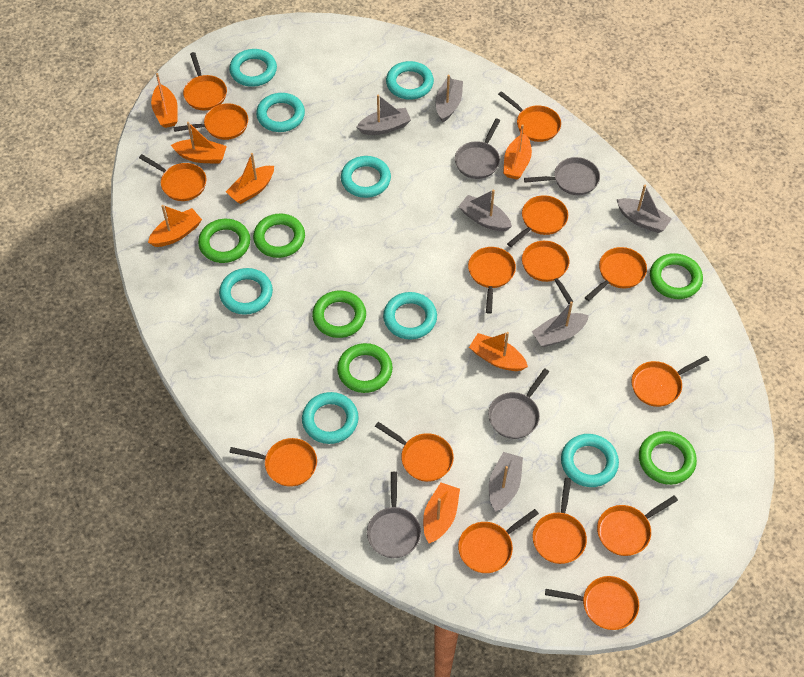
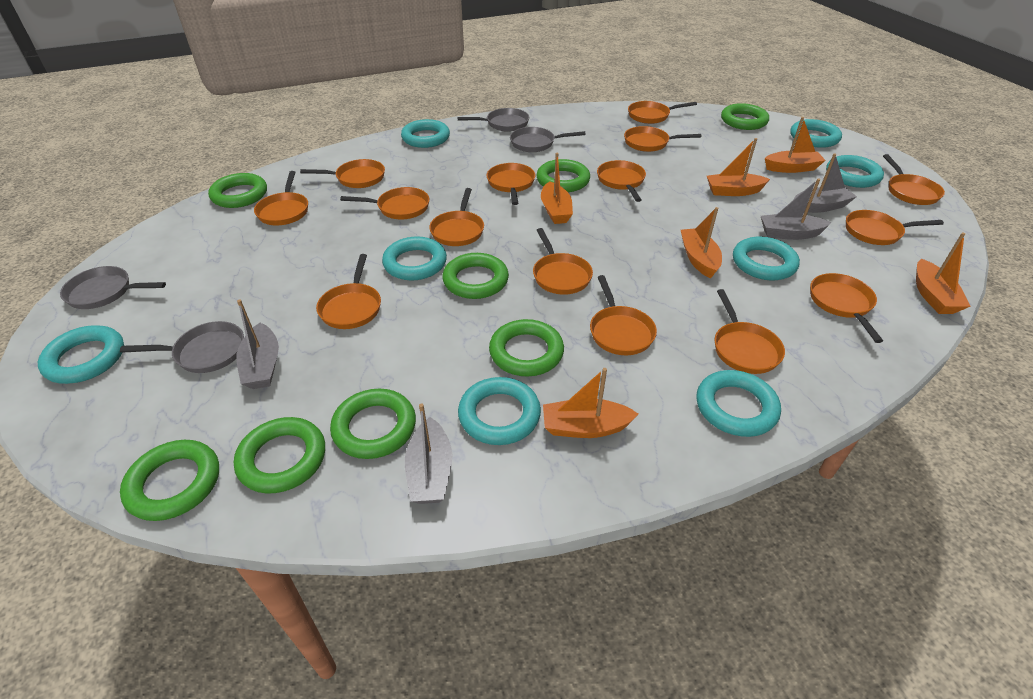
green ring: [198,219,250,263] [253,214,305,258] [312,291,366,338] [337,343,393,393] [639,431,697,485] [650,253,703,299] = 6 -> [120,440,219,521] [208,173,267,208] [234,417,325,494] [330,389,416,459] [442,253,509,299] [489,319,564,376] [536,159,590,192] [721,103,769,130] = 8
grey boat: [357,94,411,135] [435,75,463,122] [458,190,512,231] [489,452,523,512] [532,301,589,347] [617,184,672,233] = 6 -> [236,299,279,389] [405,403,452,504] [761,178,832,240] [794,153,857,213] = 4
orange boat: [148,205,202,247] [151,73,178,128] [171,122,227,164] [226,153,274,204] [423,483,460,543] [469,332,528,371] [503,124,532,180] = 7 -> [541,153,573,224] [543,368,638,438] [681,207,722,279] [707,138,770,196] [765,117,826,173] [916,232,971,314] = 6

